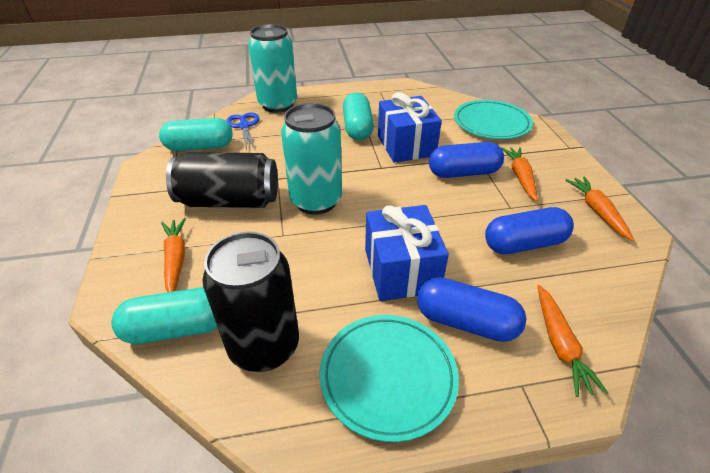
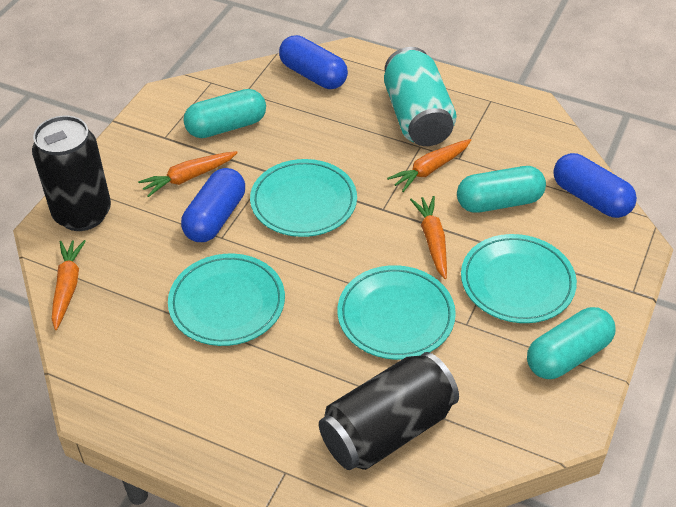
blue gift: [365,205,449,301] [378,92,442,163] = 2 -> none = 0
blue scissors: [226,113,259,151] = 1 -> none = 0
turquoise can: [248,24,297,113] [281,103,342,215] = 2 -> [384,47,457,146] = 1
turquoise plate: [319,315,459,442] [454,100,533,139] = 2 -> [168,254,285,346] [250,159,357,237] [337,265,456,360] [461,234,577,323] = 4

